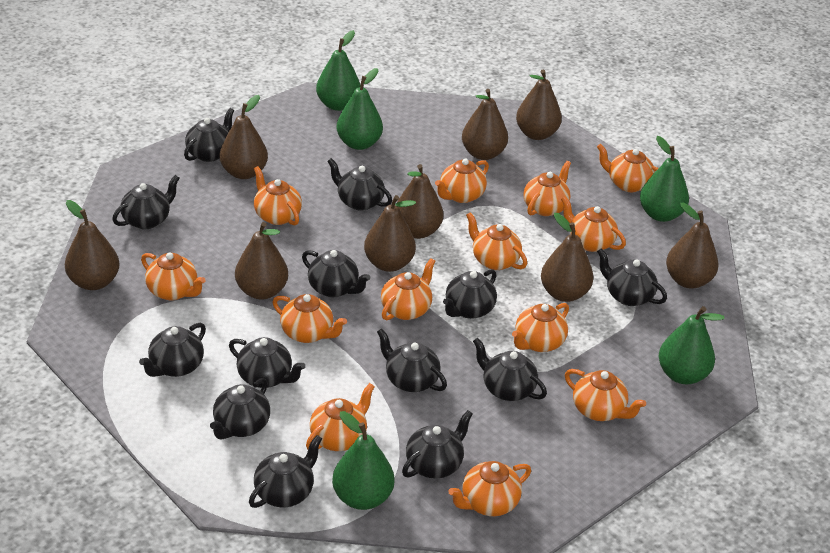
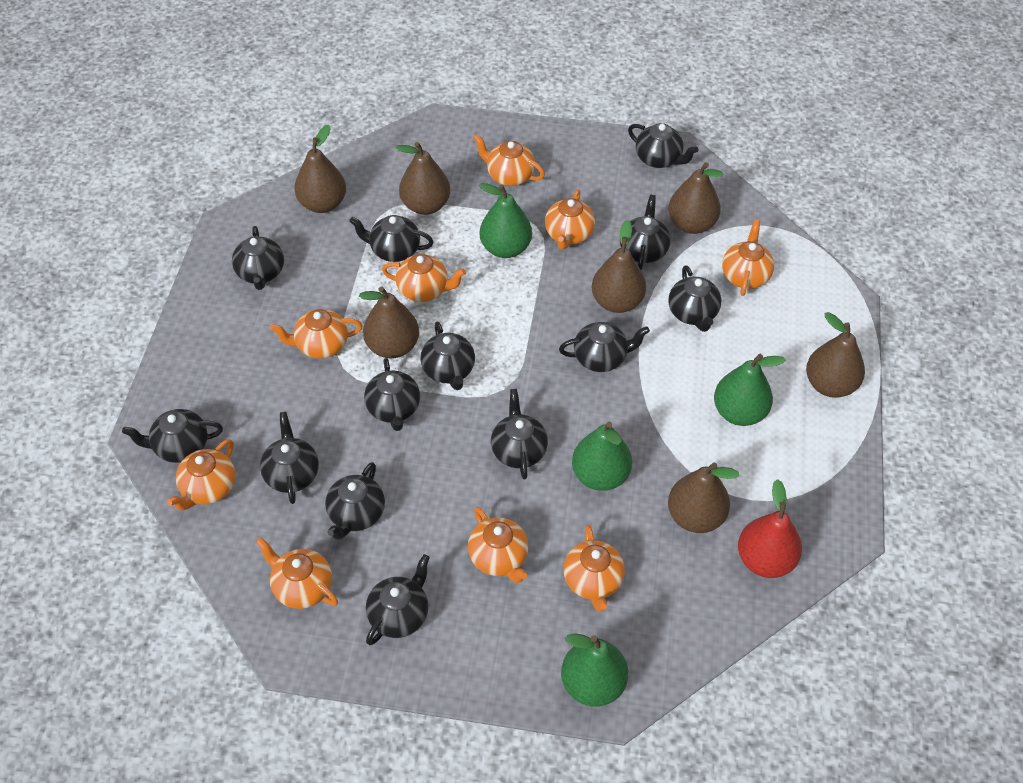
brown pear: [65,200,120,290] [220,95,268,179] [235,222,288,299] [364,195,416,272] [397,164,443,239] [462,89,508,160] [516,70,562,140] [541,213,594,302] [666,203,719,288] = 9 -> [294,125,346,213] [359,286,419,358] [396,142,450,215] [592,220,646,313] [668,162,723,234] [668,462,740,533] [806,312,865,398] = 7
green pear: [316,30,360,111] [332,411,395,510] [336,68,383,150] [640,136,689,222] [659,306,725,384] = 5 -> [479,183,532,258] [561,633,628,707] [572,422,632,491] [714,354,786,426] = 4
orange teapot: [141,252,206,300] [254,166,302,226] [273,294,347,343] [306,383,375,451] [381,258,435,320] [435,159,489,203] [449,461,531,516] [466,212,527,270] [512,303,569,352] [524,161,571,216] [561,196,626,252] [565,369,646,421] [597,144,658,192] = 13 -> [167,439,235,511] [256,537,338,609] [270,309,362,359] [382,254,466,302] [468,507,528,583] [473,134,545,186] [545,189,595,250] [563,525,625,612] [722,219,774,296] = 9
red pear: none = 0 -> [738,479,802,578] = 1

